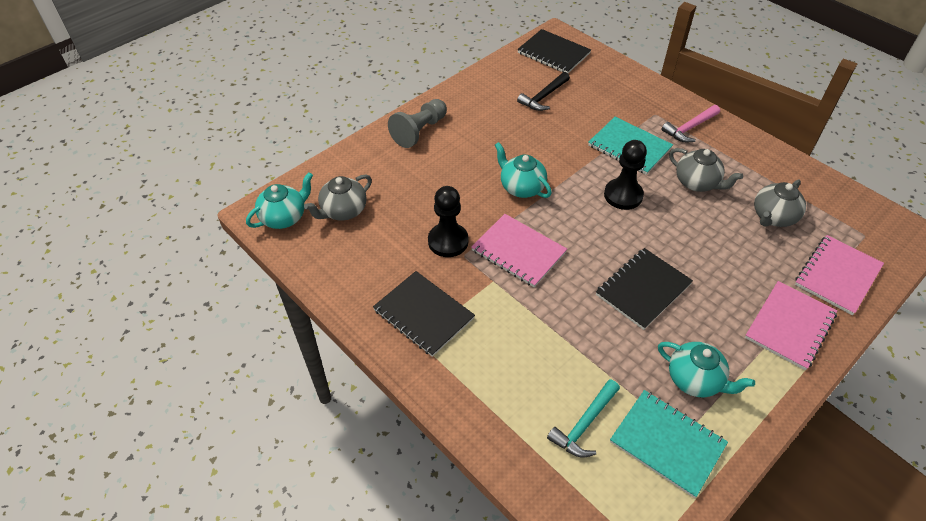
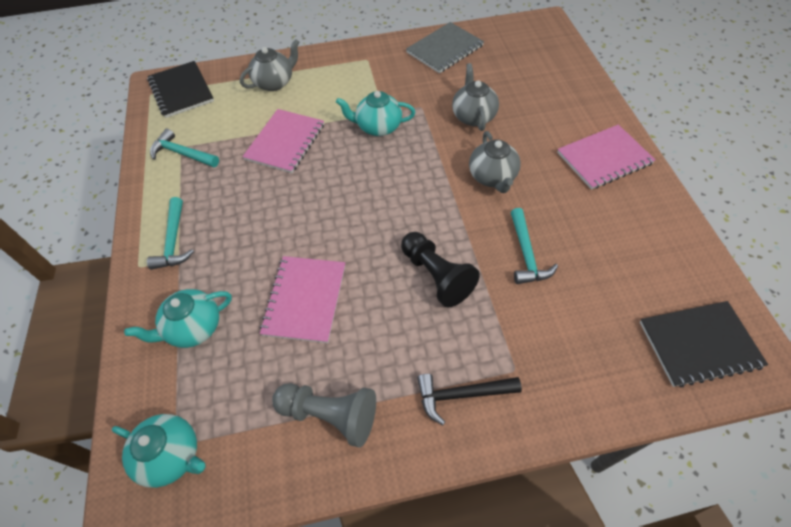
black notebook: [373,271,475,357] [517,29,591,73] [596,248,693,330] = 3 -> [147,61,214,118] [640,301,768,387] = 2
black pawn: [428,186,469,257] [604,140,647,210] = 2 -> [401,232,480,307] = 1
grey notebook: none = 0 -> [406,22,484,73] = 1
pink hammer: [662,105,720,143] = 1 -> none = 0
turquoise hammer: [547,379,620,457] = 1 -> [147,197,194,270] [150,129,219,167] [511,208,558,284] = 3
turquoise notebook: [588,117,673,175] [610,390,728,498] = 2 -> none = 0

